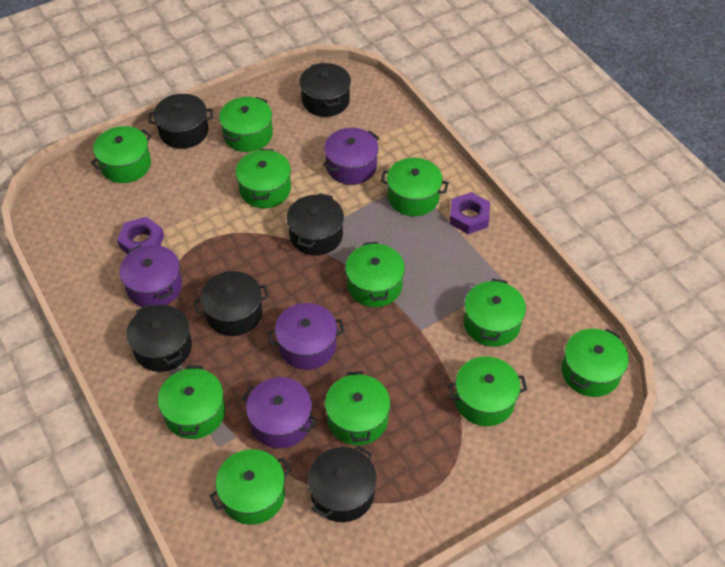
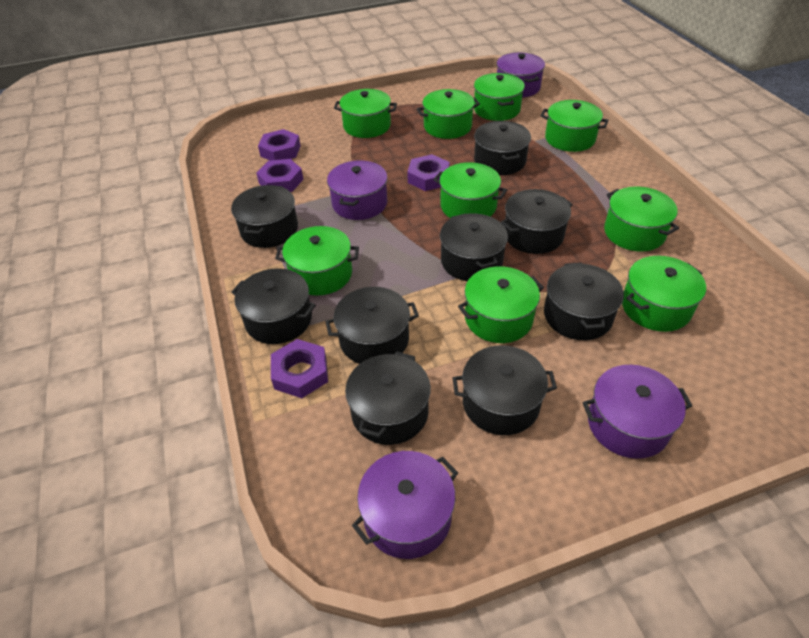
black pot: [127,304,192,372] [149,94,213,149] [194,271,269,336] [287,193,344,256] [300,63,351,117] [308,445,377,522] = 6 -> [231,185,298,248] [231,268,316,344] [325,287,419,364] [345,352,431,445] [440,213,508,281] [453,345,557,435] [474,121,531,175] [501,189,573,254] [544,263,624,340] = 9
green pot: [91,126,152,183] [158,365,225,439] [210,449,291,525] [219,97,273,152] [236,149,291,208] [325,371,390,445] [345,242,405,307] [380,158,449,216] [448,356,527,426] [464,279,526,347] [561,329,629,397] = 11 -> [275,226,359,295] [334,89,397,138] [417,89,480,139] [433,162,507,218] [458,266,544,343] [474,73,525,121] [541,100,609,152] [604,187,679,252] [622,256,706,332] = 9
purple nut: [117,217,164,254] [449,192,490,234] = 2 -> [256,159,303,192] [258,129,301,161] [271,339,328,398] [407,154,450,191] = 4

